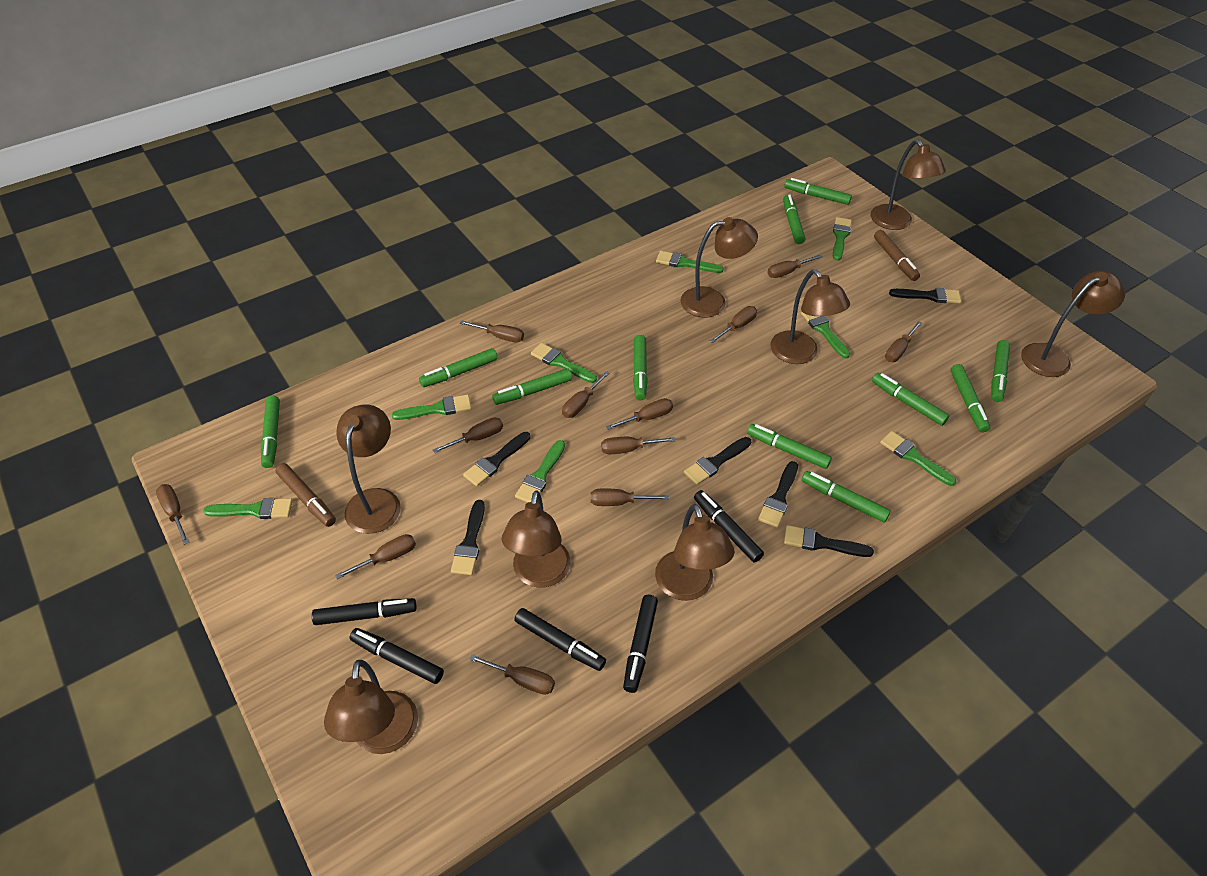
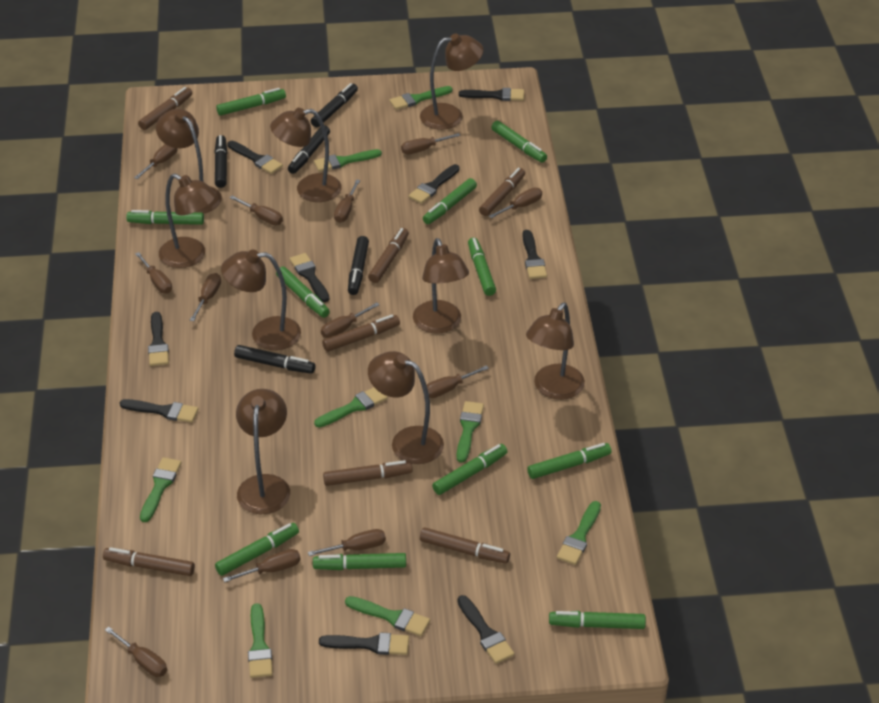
black brush: [451,500,485,575] [463,432,530,486] [684,437,751,485] [758,461,798,528] [784,525,874,557] [889,288,961,303] = 6 -> [120,399,198,423] [148,312,169,366] [227,141,283,174] [290,253,330,302] [319,632,409,655] [409,164,460,204] [457,595,514,664] [459,88,524,101] [522,230,547,279] = 9
brown lamp: [324,660,418,754] [336,405,400,534] [502,490,570,588] [655,504,735,601] [681,217,758,318] [770,269,850,364] [871,140,946,230] [1021,271,1125,377] = 8 -> [156,109,222,214] [159,174,216,268] [221,249,301,350] [236,389,290,514] [270,108,342,202] [368,351,444,464] [413,238,469,334] [420,34,483,130] [526,303,585,400] = 9
brown marker: [276,463,336,527] [874,230,920,281] = 2 -> [103,547,195,576] [138,87,192,130] [322,314,400,352] [323,460,412,486] [368,228,409,283] [420,528,510,564] [479,168,525,216] = 7

